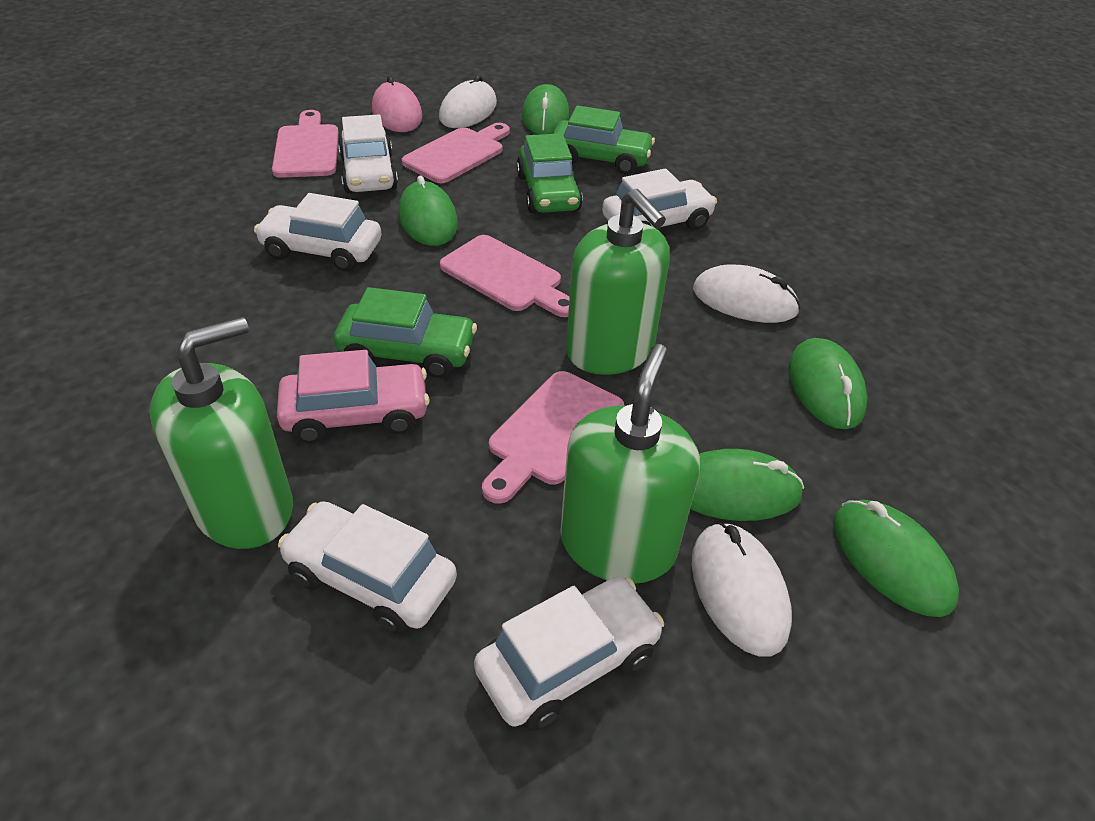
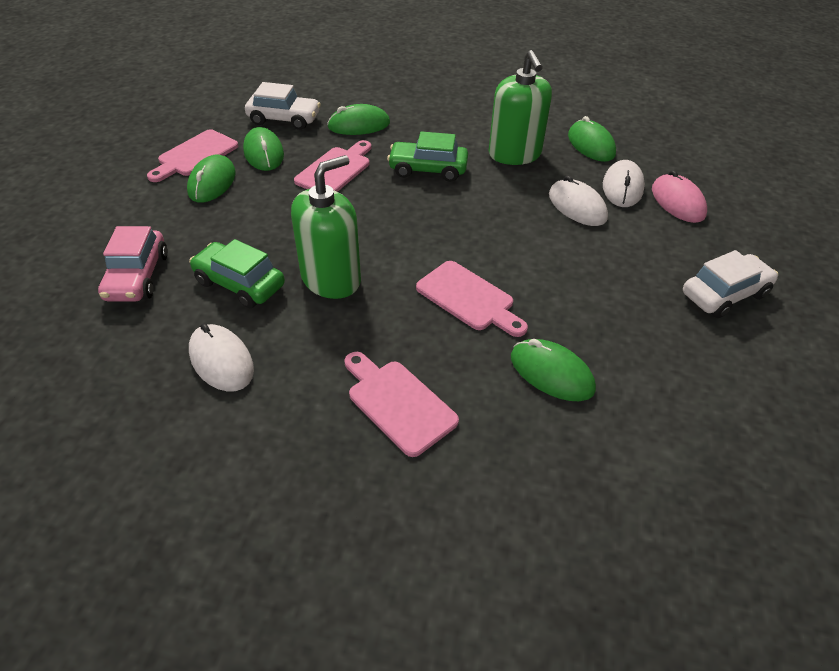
green car: [334,287,477,378] [516,133,583,213] [553,105,655,175] = 3 -> [189,239,285,308] [387,131,468,182] = 2
green soap dispenser: [149,317,293,549] [560,344,700,584] [566,189,670,375] = 3 -> [291,155,361,299] [489,50,552,165] = 2
white car: [254,193,381,271] [278,501,457,635] [338,114,398,193] [474,576,664,731] [602,168,717,230] = 5 -> [245,82,321,130] [683,250,778,318] = 2

